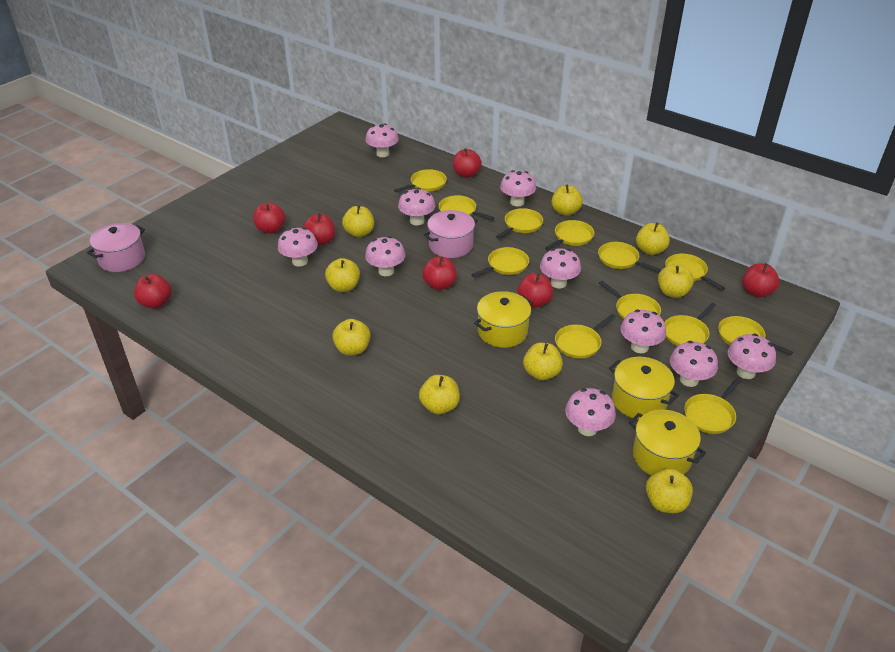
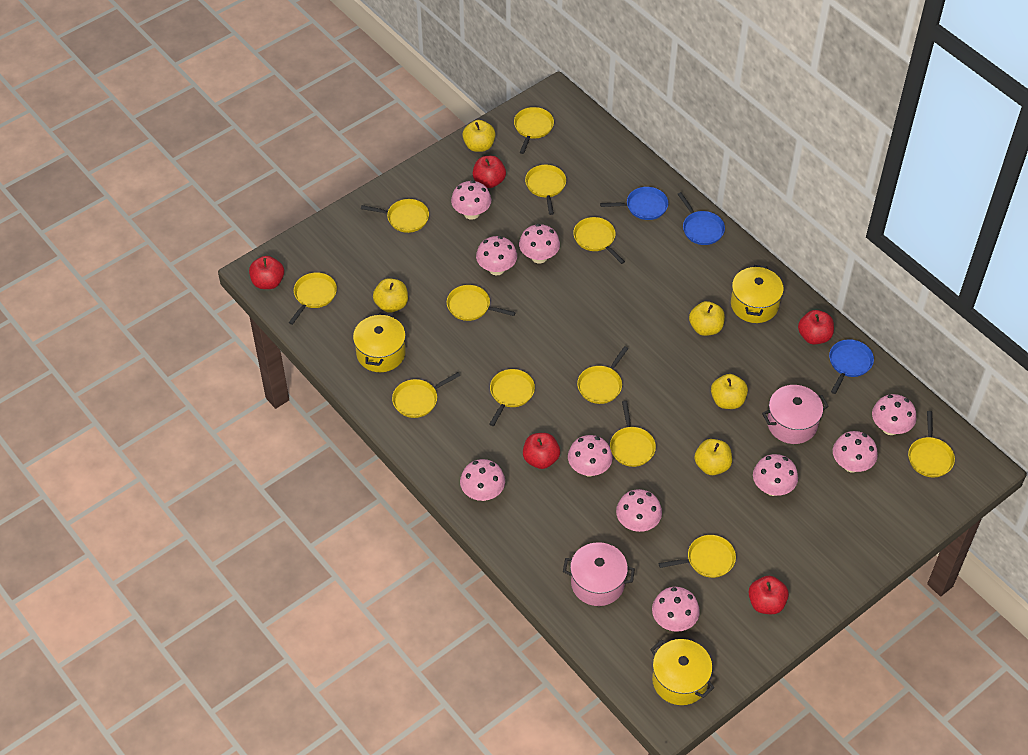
blue pan: none = 0 -> [600,187,668,220] [678,192,725,245] [829,339,874,394] = 3
red apple: [134,274,172,308] [253,202,286,234] [303,213,335,246] [422,256,457,290] [453,148,482,178] [518,273,553,308] [742,263,780,298] = 7 -> [249,256,284,289] [473,156,506,188] [523,433,560,469] [748,576,789,614] [798,310,834,344] = 5
yellow apple: [325,258,360,292] [332,319,371,355] [342,205,374,237] [419,375,460,414] [523,343,563,381] [552,184,583,216] [636,223,670,255] [646,468,693,513] [658,264,694,298] = 9 -> [373,278,408,313] [463,120,495,152] [689,301,725,336] [694,439,732,475] [711,374,748,409] = 5

